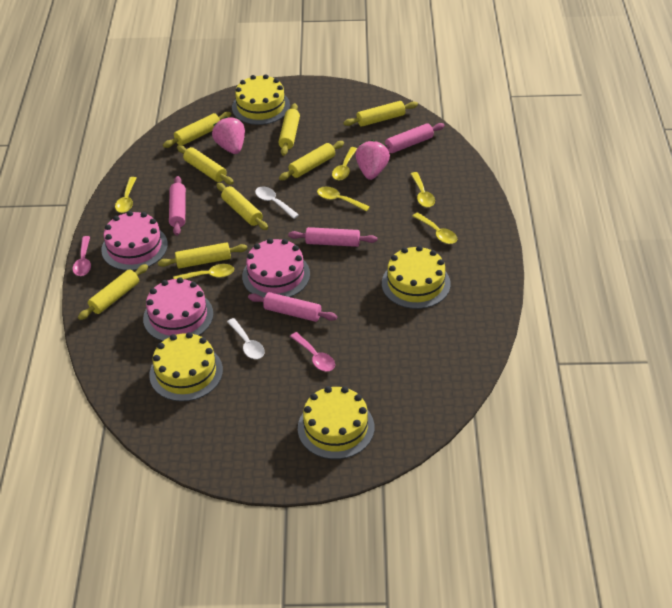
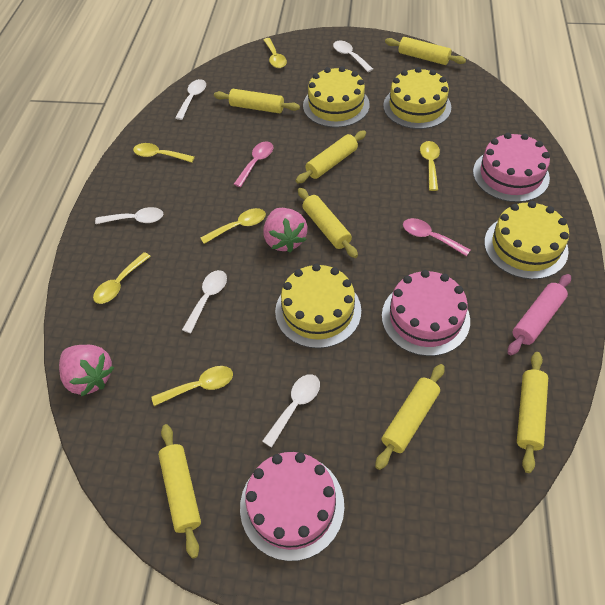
pink rolling pin: [169,176,186,236] [248,292,337,322] [288,227,377,247] [385,123,445,153] = 4 -> [507,274,571,355] = 1
white spoon: [227,318,265,359] [255,186,299,219] = 2 -> [95,207,163,224] [175,79,206,120] [182,270,227,333] [262,374,320,448] [333,41,373,72] = 5
yellow rolling pin: [78,264,148,320] [158,242,248,269] [163,112,231,148] [177,145,234,185] [216,183,268,230] [278,103,300,156] [279,141,344,180] [343,101,418,127] = 8 -> [158,424,201,559] [214,89,300,113] [296,131,366,183] [298,188,358,258] [375,364,445,470] [385,37,466,65] [517,352,548,473] = 7

